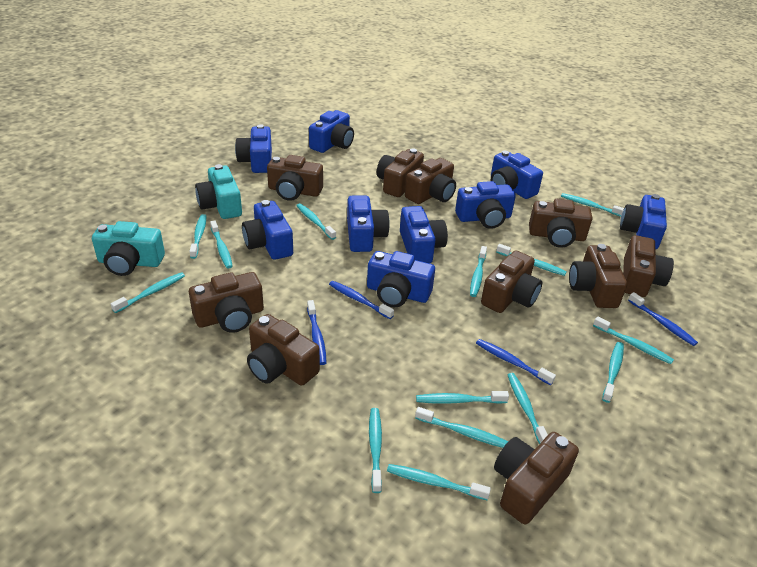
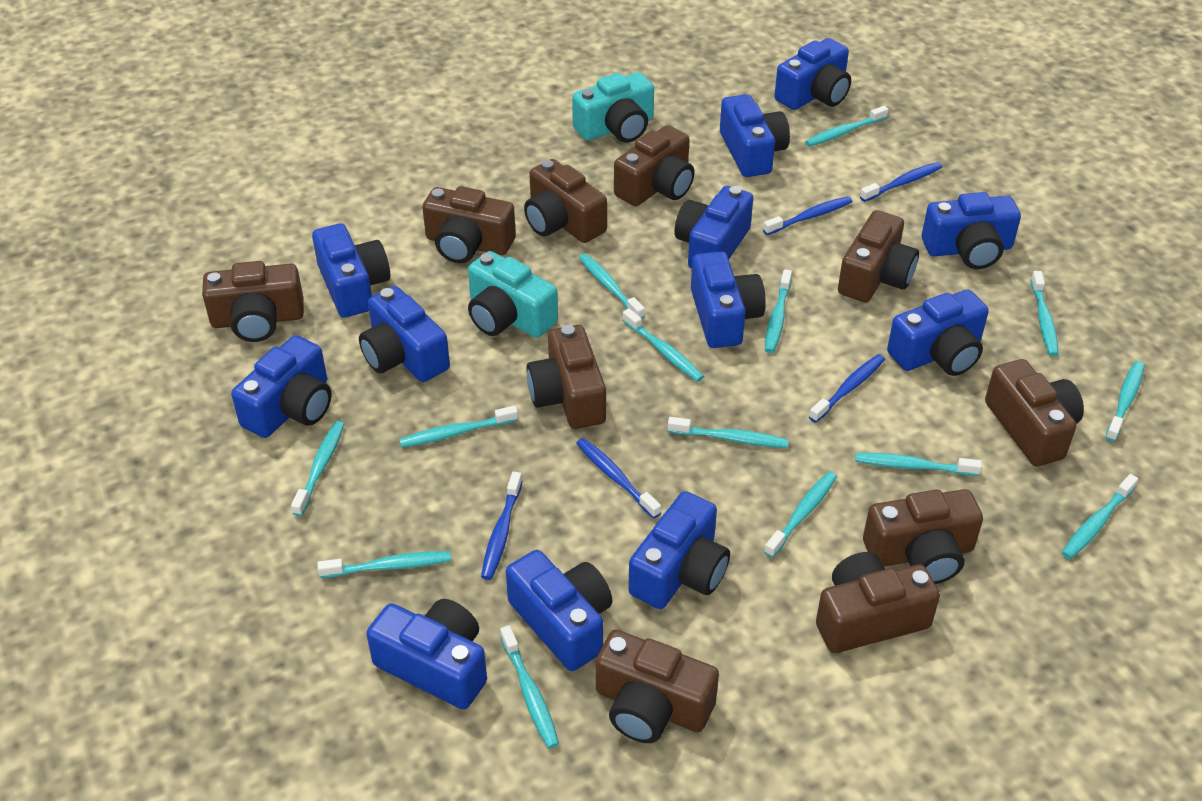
blue camera: [235,124,272,173] [242,200,293,260] [309,110,354,153] [347,195,390,252] [367,251,435,307] [400,206,448,263] [455,181,516,229] [491,151,543,199] [620,194,667,250] = 9 -> [231,335,332,438] [312,223,390,318] [359,286,450,382] [366,599,487,710] [506,550,612,671] [628,491,730,609] [675,186,753,269] [691,251,766,348] [720,94,790,177] [774,38,851,110] [887,290,989,376] [922,192,1021,269] = 12
blue toothbrush: [307,300,327,365] [329,281,394,319] [476,339,556,385] [628,292,698,346] = 4 -> [481,472,522,580] [576,438,661,519] [763,196,852,235] [809,354,885,423] [860,162,942,202] = 5

